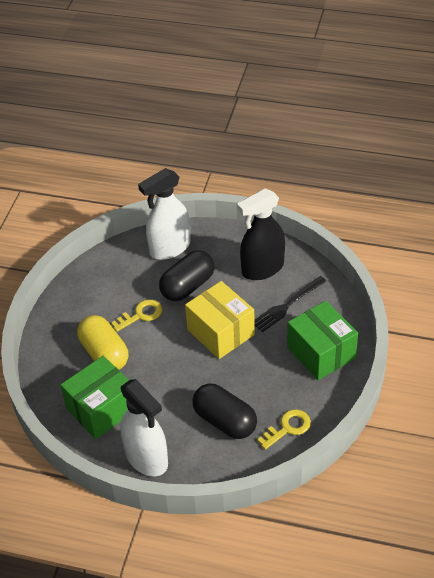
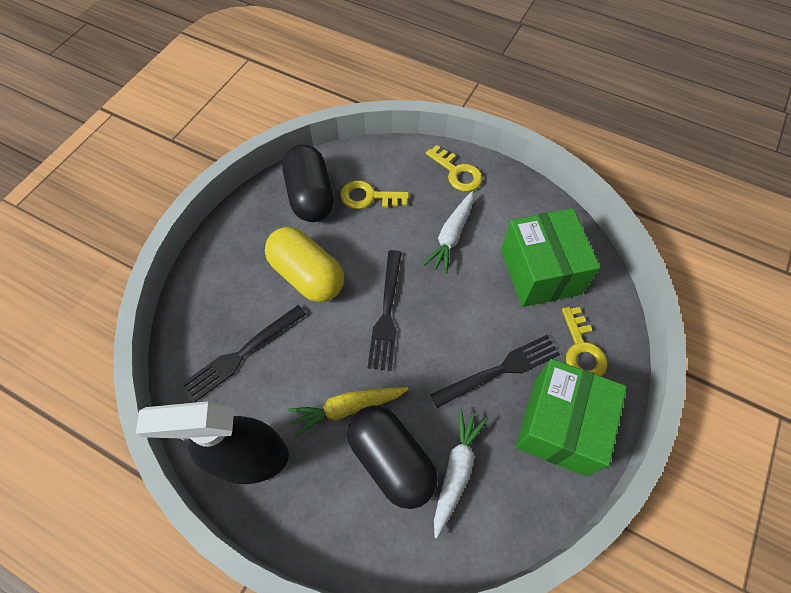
black fork: [254,276,327,332] = 1 -> [182,305,307,402] [367,250,402,371] [430,335,560,408] = 3
white carrot: none = 0 -> [423,191,474,274] [434,408,488,538] = 2
white spray bottle: [120,379,168,476] [138,168,191,260] = 2 -> none = 0
yellow box: [185,281,255,359] = 1 -> none = 0
yellow carrot: none = 0 -> [288,387,409,437] = 1
yellow key: [111,299,162,332] [257,409,311,450] = 2 -> [340,180,409,209] [426,145,483,192] [562,307,607,377] = 3

